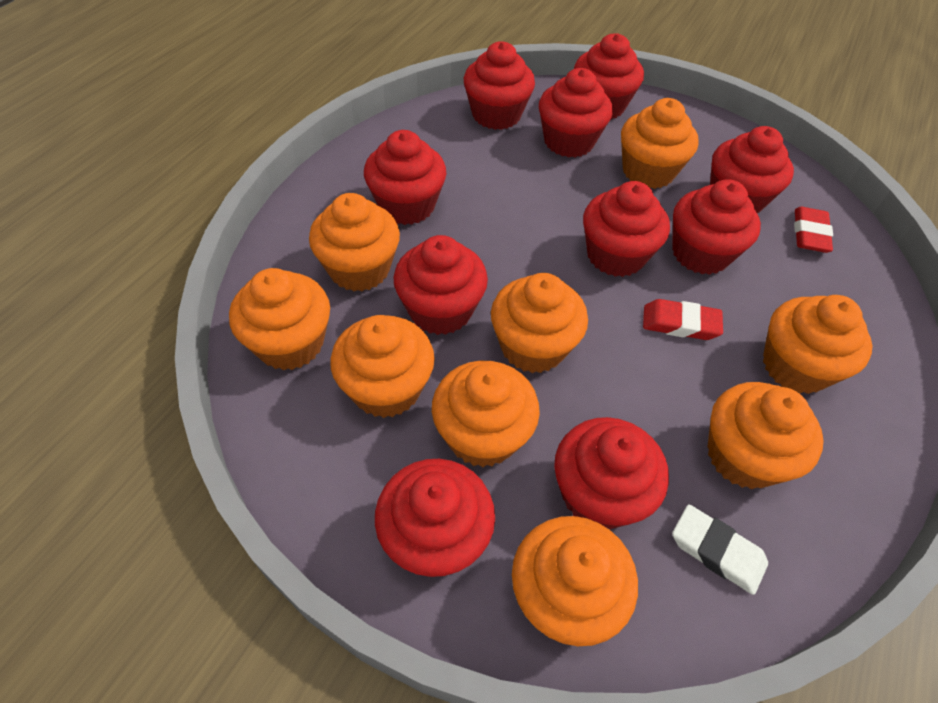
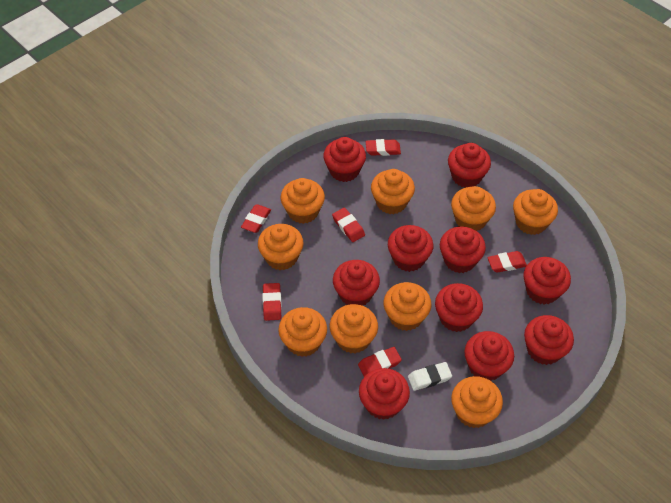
red eraser: [643,299,723,340] [794,207,833,253] = 2 -> [241,204,271,233] [262,283,282,321] [332,208,365,242] [358,347,402,377] [366,139,401,156] [487,251,527,273] = 6

